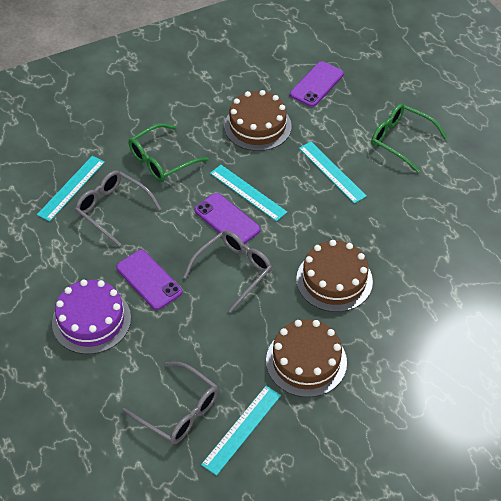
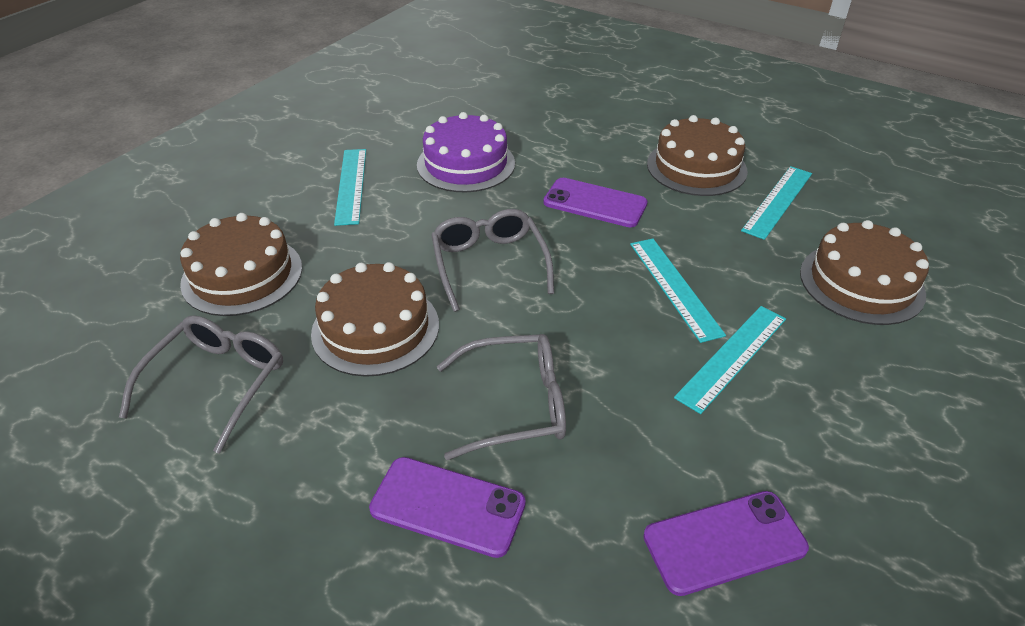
brown cake: [224,90,292,151] [266,319,347,397] [296,240,373,312] = 3 -> [180,213,302,316] [311,262,439,377] [647,115,748,196] [800,220,929,325] = 4
green glasses: [129,123,209,182] [371,104,447,173] = 2 -> none = 0

